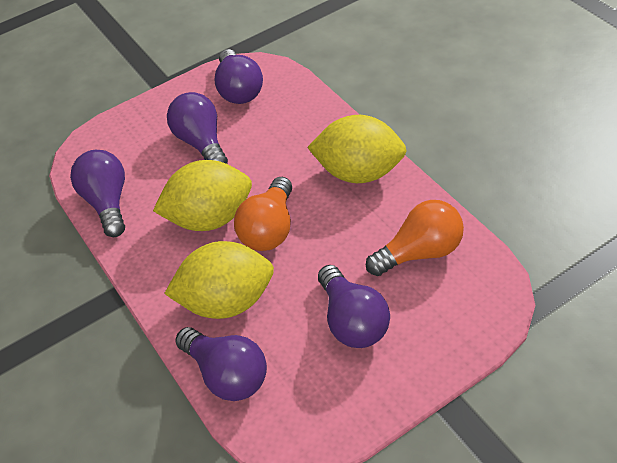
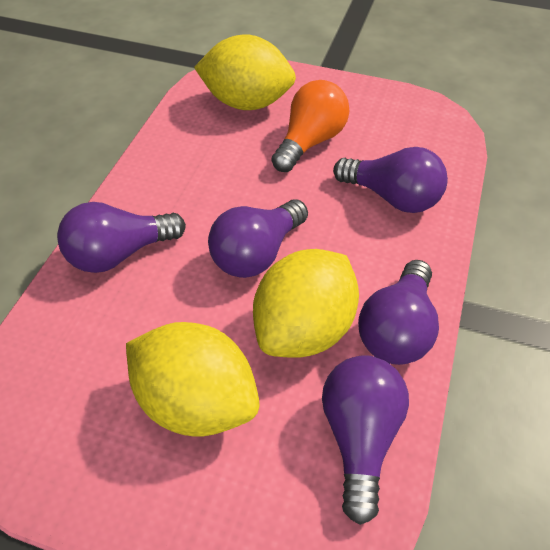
orange light bulb: [234,177,292,251] [366,200,464,276] = 2 -> [271,80,349,172] = 1

